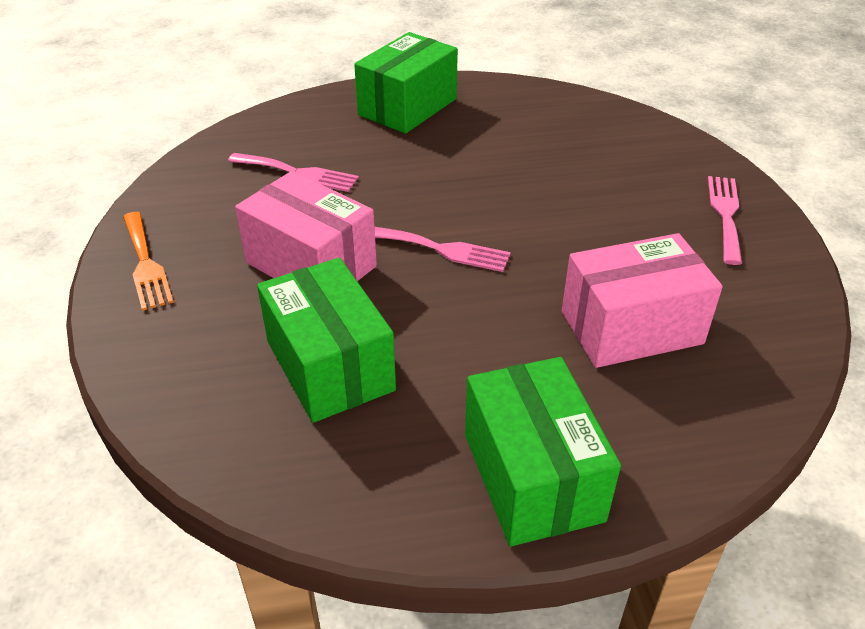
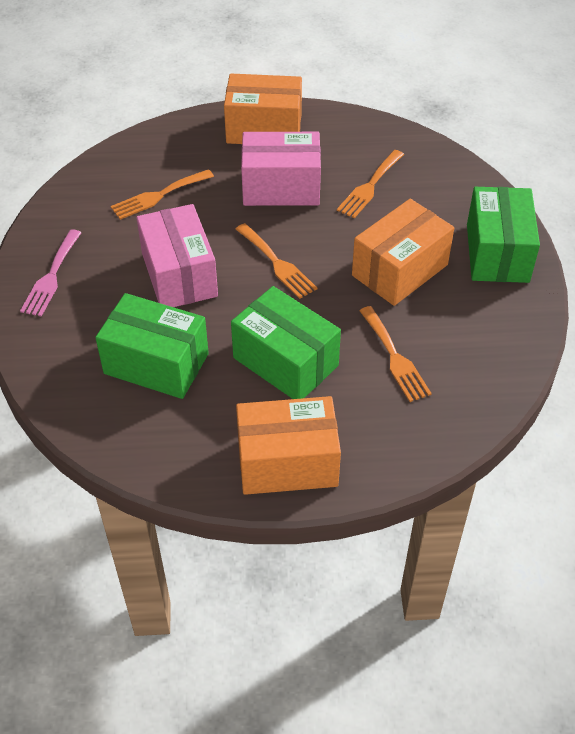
orange box: none = 0 -> [224,74,302,144] [236,396,341,495] [352,199,454,306] = 3
orange fork: [123,212,174,311] = 1 -> [111,169,214,220] [236,223,317,299] [337,150,404,218] [359,306,432,402] = 4
pink fork: [228,153,359,192] [375,227,511,272] [708,176,742,265] = 3 -> [20,229,82,317] = 1

